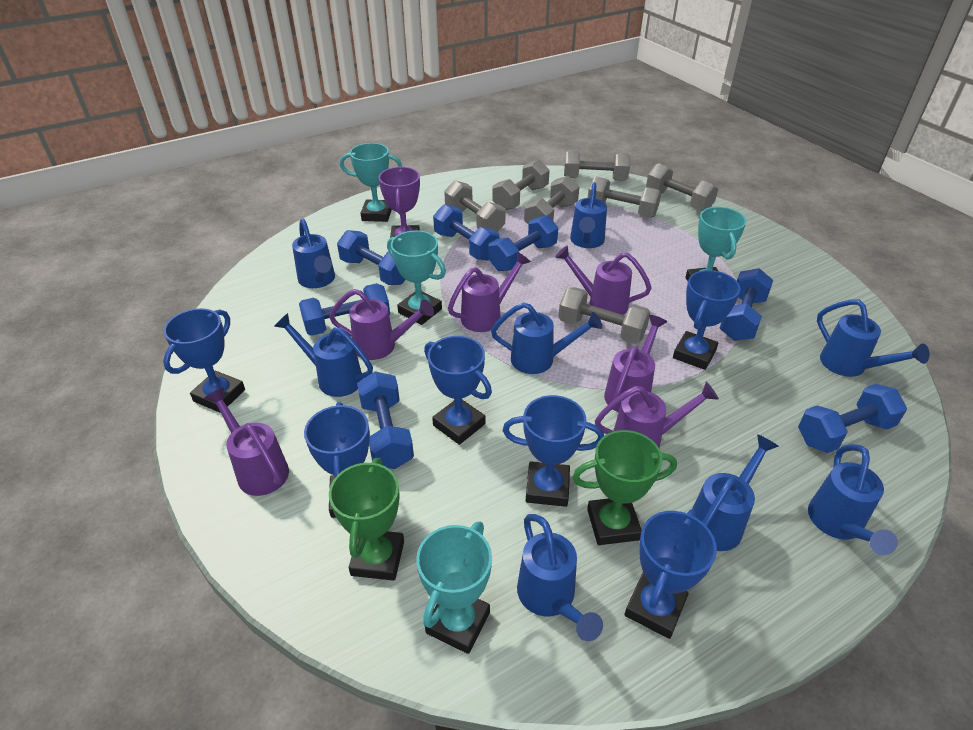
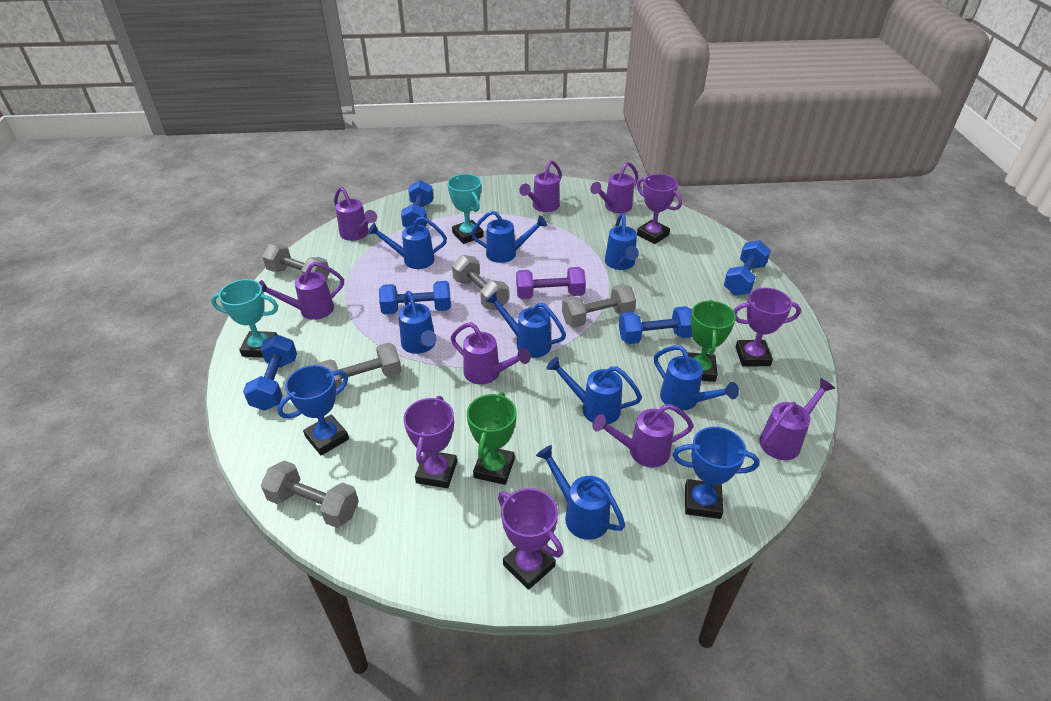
blue dumbbell: [299,283,390,336] [337,230,406,285] [357,371,414,469] [433,204,499,261] [488,215,558,271] [719,268,773,341] [798,384,907,453] = 7 -> [243,335,297,411] [379,281,451,315] [401,180,433,228] [619,306,693,344] [724,240,771,295] = 5
blue trophy: [163,308,245,413] [304,402,370,518] [424,336,492,445] [503,395,604,507] [625,509,717,639] [673,270,741,370] = 6 -> [277,365,349,456] [673,427,759,519] = 2
grey dumbbell: [444,180,506,232] [492,160,550,210] [524,176,580,225] [558,287,650,344] [564,151,630,181] [588,177,661,218] [646,163,718,211] = 7 -> [261,460,359,528] [262,244,330,279] [318,343,402,392] [452,255,509,310] [562,284,636,327] = 5
purple dumbbell: none = 0 -> [516,267,586,299] = 1
purple trophy: [379,167,420,238] = 1 -> [403,396,457,488] [498,488,563,590] [637,174,682,244] [734,287,801,367] = 4
purple watering can: [204,387,289,496] [329,289,434,360] [448,251,531,332] [555,245,652,315] [595,382,719,448] [604,315,667,412] = 6 -> [259,262,344,320] [334,187,377,241] [451,322,530,384] [519,160,562,212] [590,162,639,213] [592,404,693,467] [759,378,835,460] = 7
turquoise trophy: [340,143,402,222] [387,230,446,325] [416,521,492,654] [685,207,746,281] = 4 -> [211,279,278,358] [447,174,484,244] = 2

